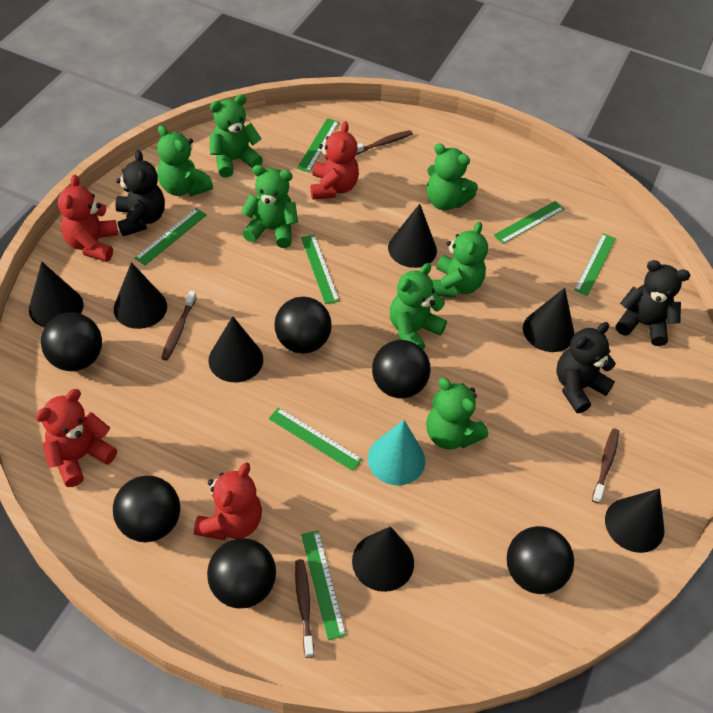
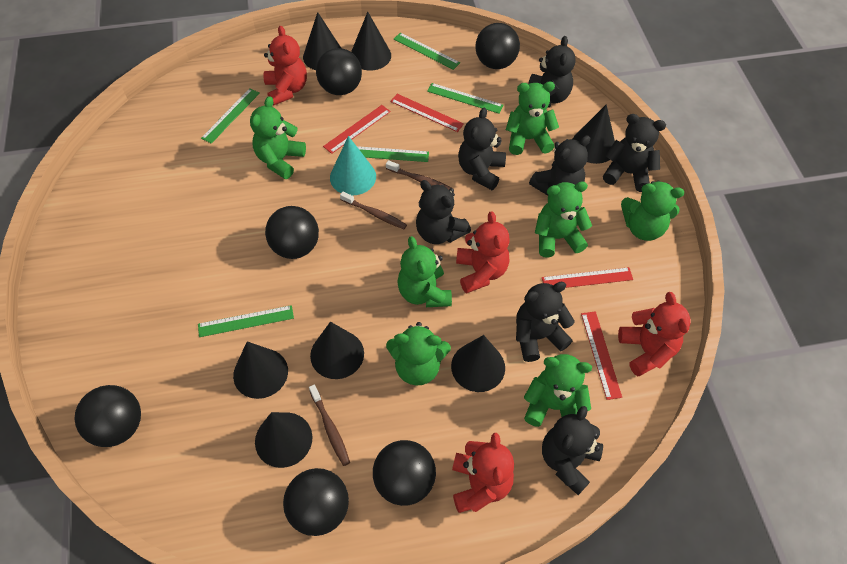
black teddy bear: [115,150,165,236] [556,322,616,413] [616,260,690,346] = 3 -> [416,180,471,244] [458,108,506,190] [516,282,575,362] [528,36,576,108] [529,136,590,196] [542,406,603,495] [603,114,666,192] = 7
brown toothbrush: [161,291,197,360] [295,559,314,658] [356,130,413,155] [592,428,619,503] = 4 -> [309,384,350,466] [340,192,407,229] [386,160,451,189] = 3
green ruler: [134,208,207,265] [269,407,362,471] [297,118,339,172] [301,235,339,304] [301,530,346,640] [493,201,564,244] [574,233,616,296] = 7 -> [198,305,294,337] [201,88,260,143] [357,146,429,162] [394,32,460,70] [427,83,503,114] = 5
red ruler: none = 0 -> [323,105,391,154] [390,94,464,132] [542,267,633,288] [581,311,622,400] = 4

